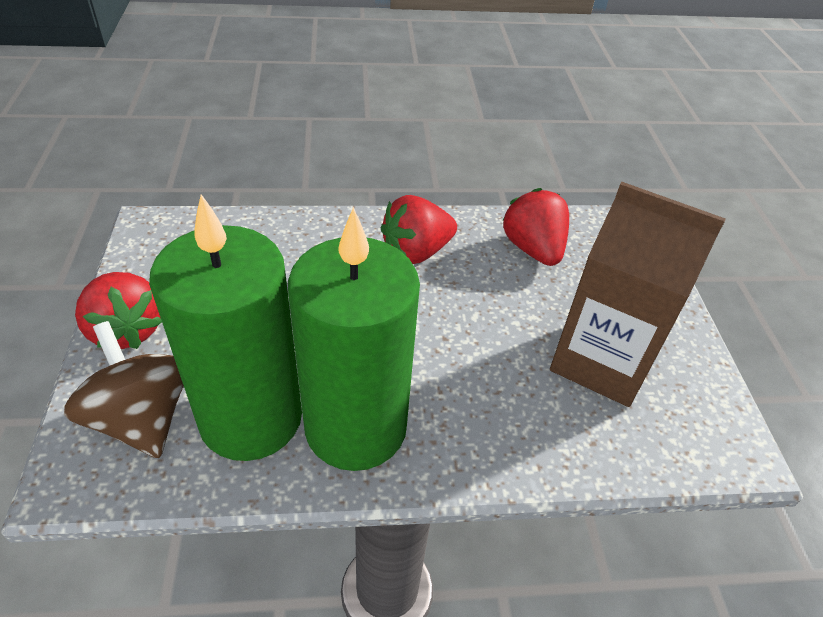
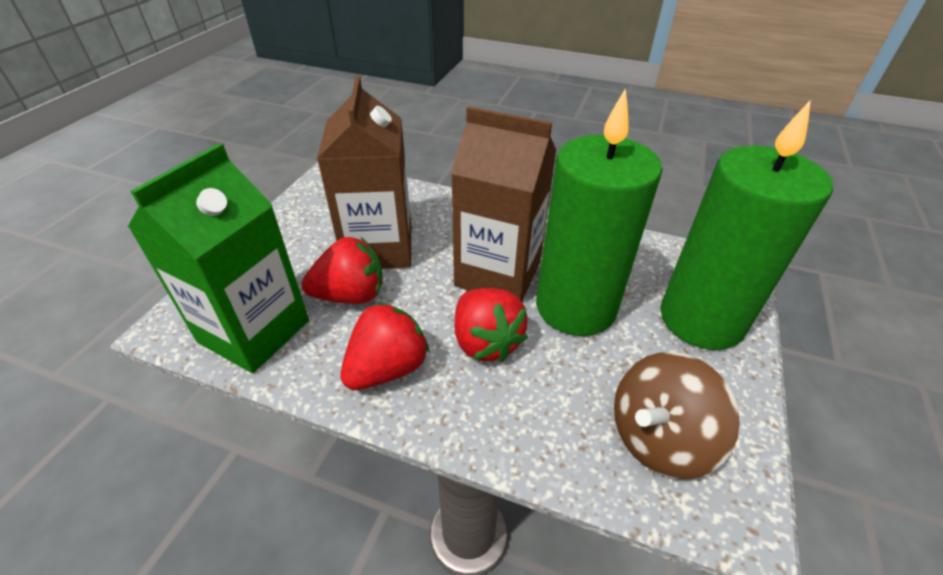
brown carton: [550,182,726,407] = 1 -> [317,76,411,269] [451,106,557,302] = 2
green carton: none = 0 -> [128,143,309,373] = 1

